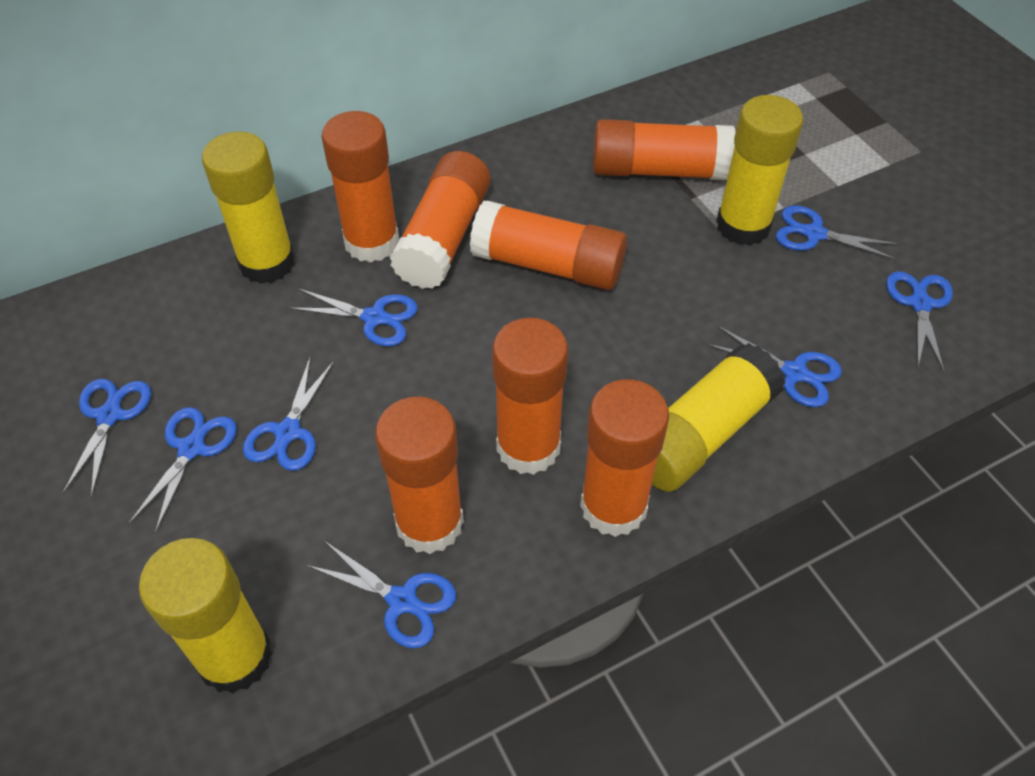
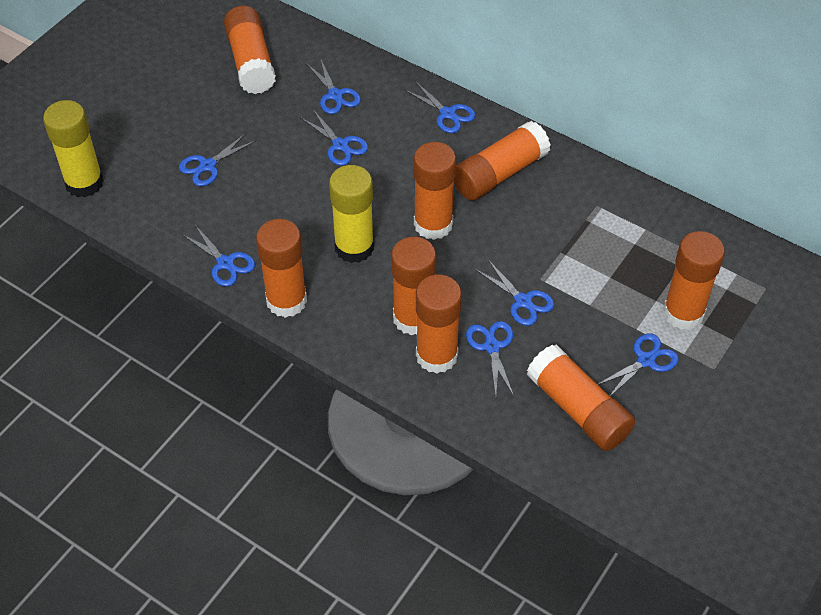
orange glue stick: [322,111,399,263] [375,397,464,554] [390,151,490,289] [470,201,627,290] [492,318,568,475] [580,379,669,537] [593,119,736,180] = 7 -> [224,6,276,94] [256,219,307,318] [391,237,436,335] [413,142,456,240] [416,275,462,373] [454,121,551,200] [527,344,635,451] [663,231,725,330] = 8
yellow glue stick: [139,538,273,694] [202,131,295,284] [652,343,785,492] [716,95,803,245] = 4 -> [43,100,104,197] [329,165,374,263] = 2

